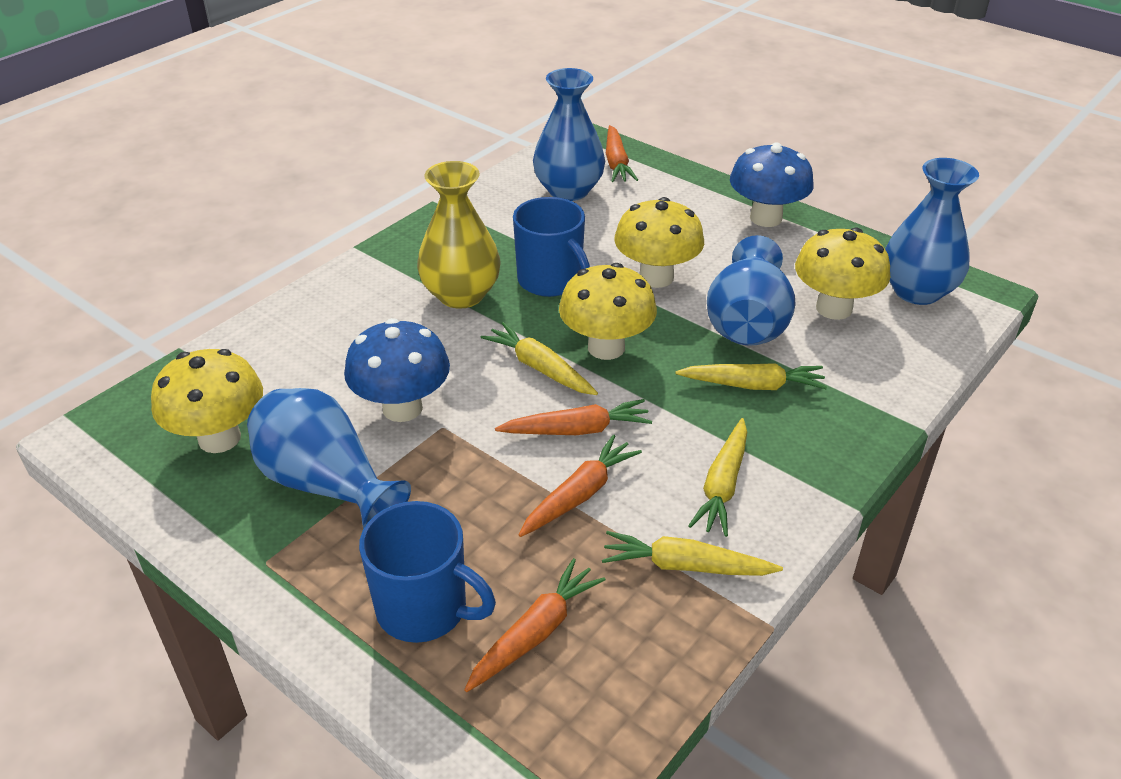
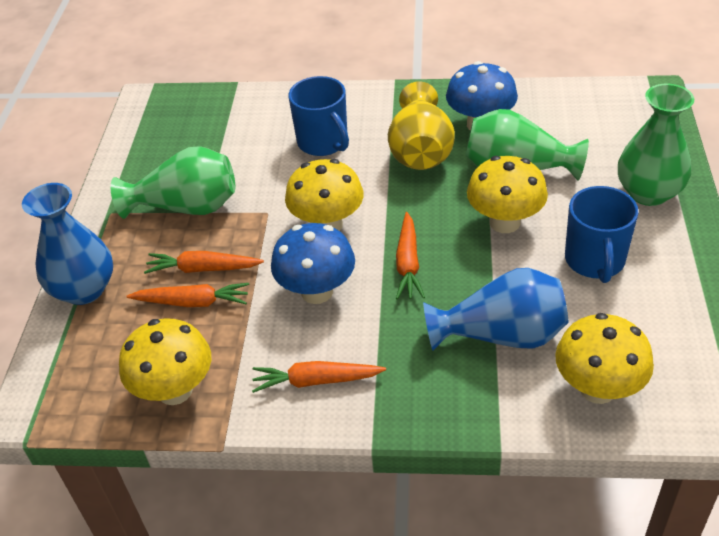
blue vase: [247,388,411,529] [533,68,605,201] [707,235,796,346] [885,158,979,305] = 4 -> [22,183,113,305] [423,268,568,351] = 2
green vase: none = 0 -> [111,146,235,219] [466,109,589,180] [618,84,694,206] = 3
yellow carrot: [481,322,598,395] [602,531,783,576] [675,363,827,390] [688,418,747,537] = 4 -> none = 0

